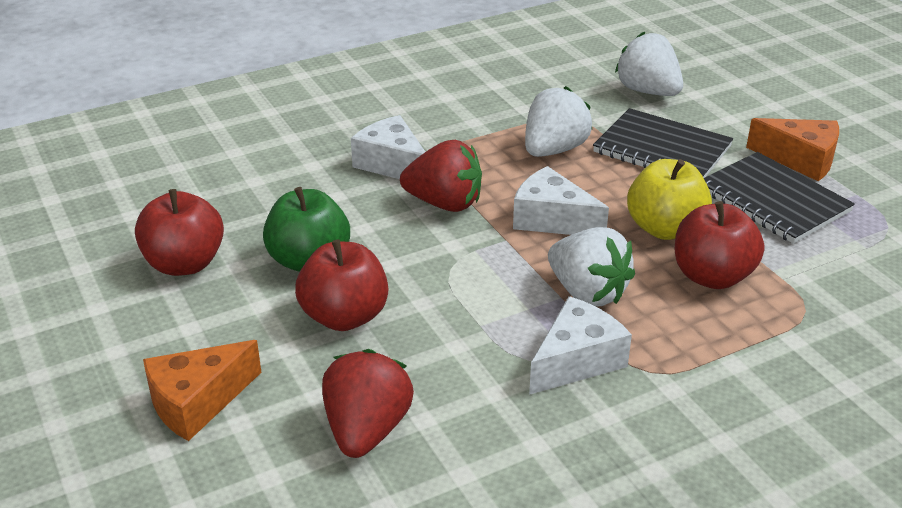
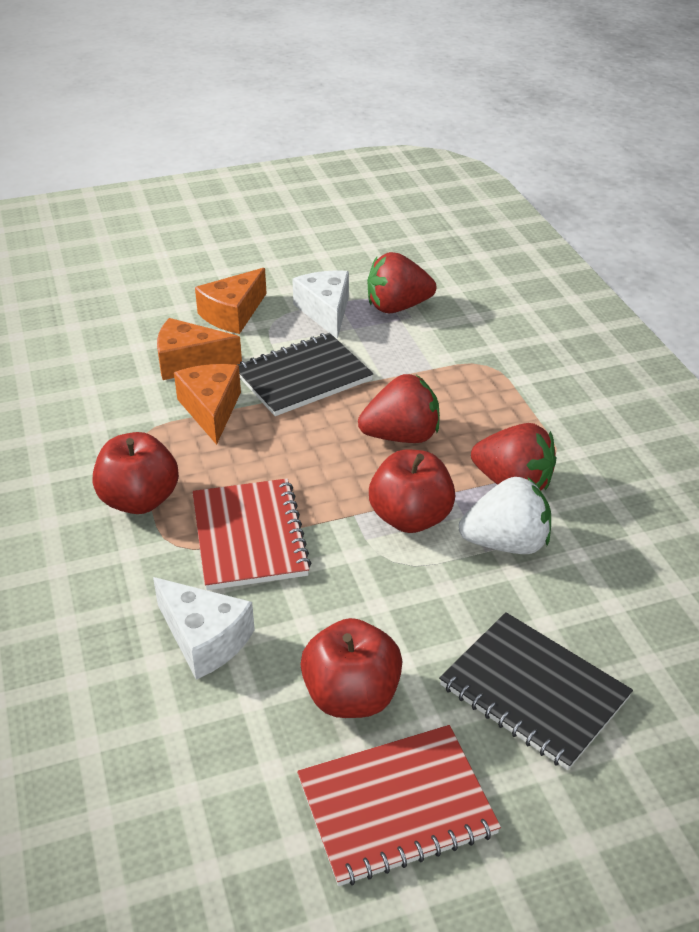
green apple: [263,187,350,272] = 1 -> none = 0
orange cheese: [143,340,262,441] [746,118,839,181] = 2 -> [157,318,242,380] [174,364,241,445] [195,268,267,334] = 3
red notebook: none = 0 -> [192,478,311,590] [297,725,501,886] = 2
red strawberry: [322,349,414,458] [400,140,482,212] = 2 -> [358,374,440,443] [367,252,436,313] [471,423,556,490] = 3
white cheese: [351,115,425,179] [513,166,609,235] [529,296,632,395] = 3 -> [153,577,255,680] [292,270,349,339] = 2
white strawberry: [525,86,593,157] [548,227,635,307] [615,32,683,96] = 3 -> [459,477,551,554] = 1
yellow apple: [627,159,712,240] = 1 -> none = 0

